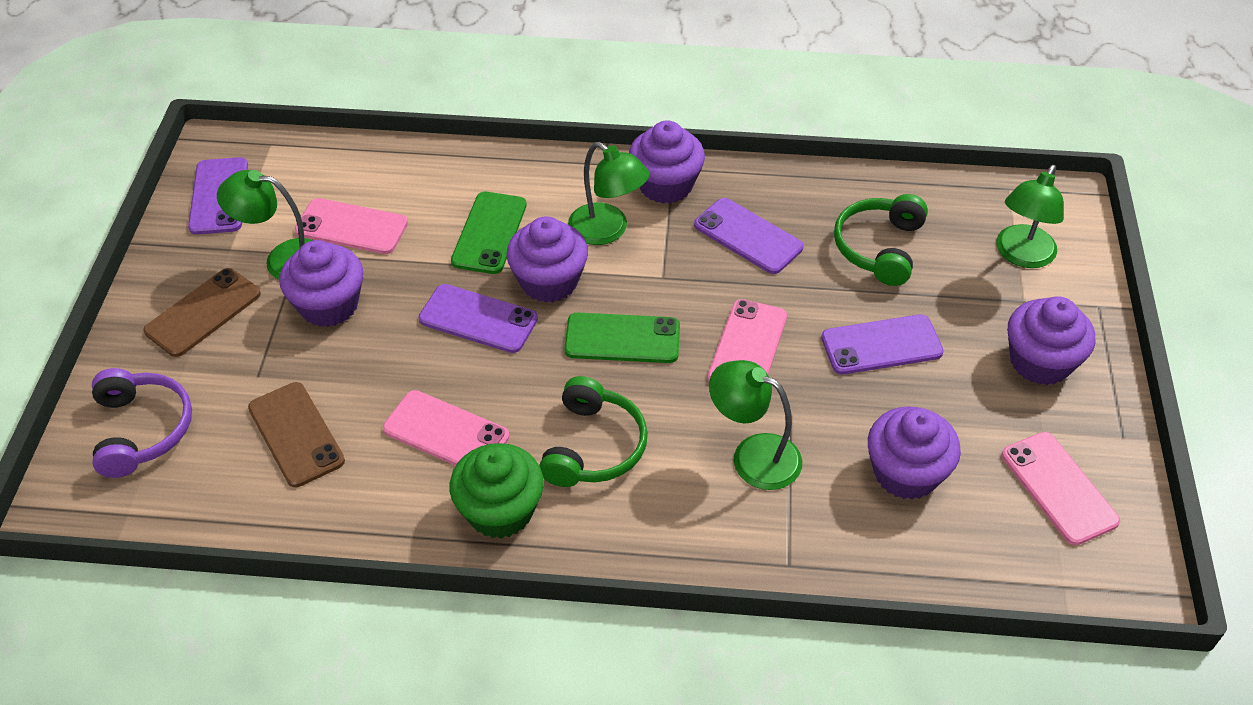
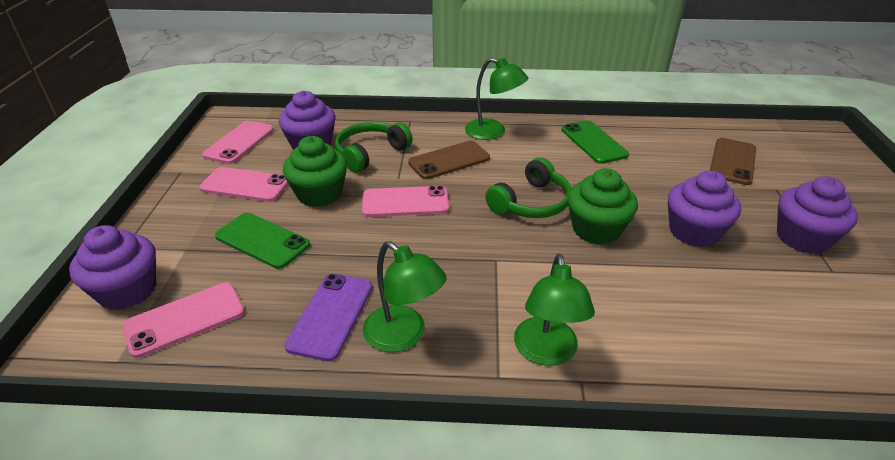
green cupcake: [450,443,544,538] = 1 -> [283,136,347,207] [568,168,638,245] = 2
green lamp: [217,170,313,280] [568,142,650,245] [709,360,802,490] [996,165,1064,268] = 4 -> [363,241,446,352] [465,58,528,140] [514,254,595,366] = 3
purple cupcake: [279,240,363,327] [506,216,588,303] [629,120,705,204] [868,407,961,500] [1007,296,1095,385] = 5 -> [69,225,156,310] [279,91,336,150] [668,171,741,247] [777,176,858,254] = 4
purple headphones: [92,368,192,478] = 1 -> none = 0
purple phone: [188,157,248,235] [418,284,538,353] [694,198,804,274] [821,314,944,375] = 4 -> [285,274,372,362] = 1

